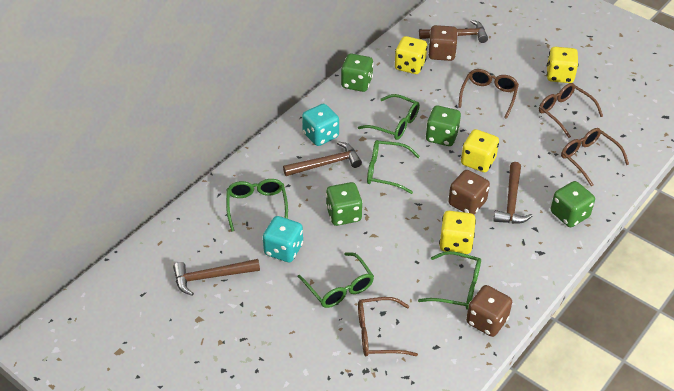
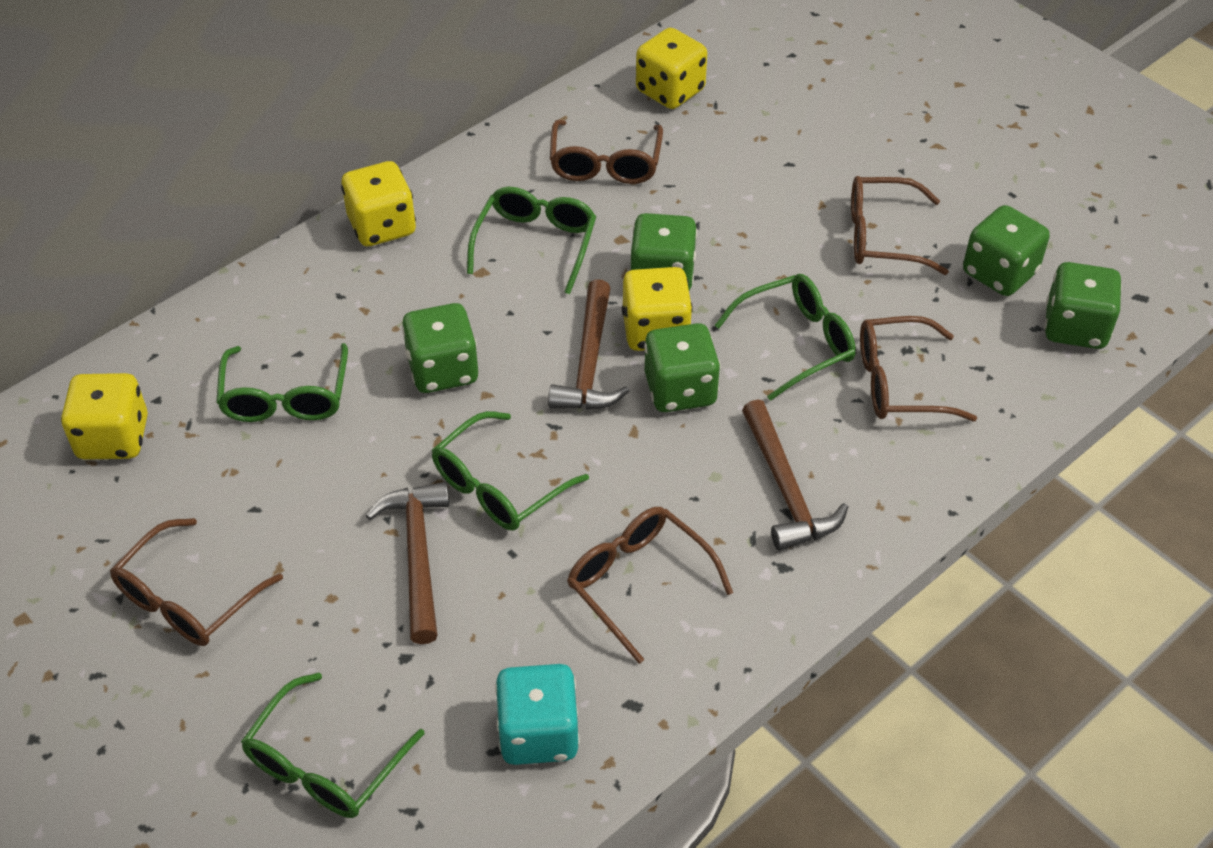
brown dice: [428,25,458,61] [448,170,490,214] [466,285,512,337] = 3 -> none = 0
brown glasses: [358,297,418,356] [458,69,519,119] [539,83,603,138] [561,128,629,187] = 4 -> [110,518,283,646] [550,120,663,184] [567,507,733,664] [851,176,949,275] [860,316,977,421] = 5
brown hammer: [173,259,260,296] [283,141,362,176] [419,20,488,43] [493,162,533,224] = 4 -> [366,482,449,644] [548,279,629,410] [742,399,848,551] = 3
green dice: [326,182,363,226] [341,54,373,92] [426,106,461,146] [551,181,595,227] = 4 -> [402,303,478,393] [631,213,697,291] [644,323,721,412] [963,205,1050,296] [1044,262,1122,349] = 5
turquoise dice: [263,216,303,263] [302,104,339,146] = 2 -> [495,664,580,765] = 1

